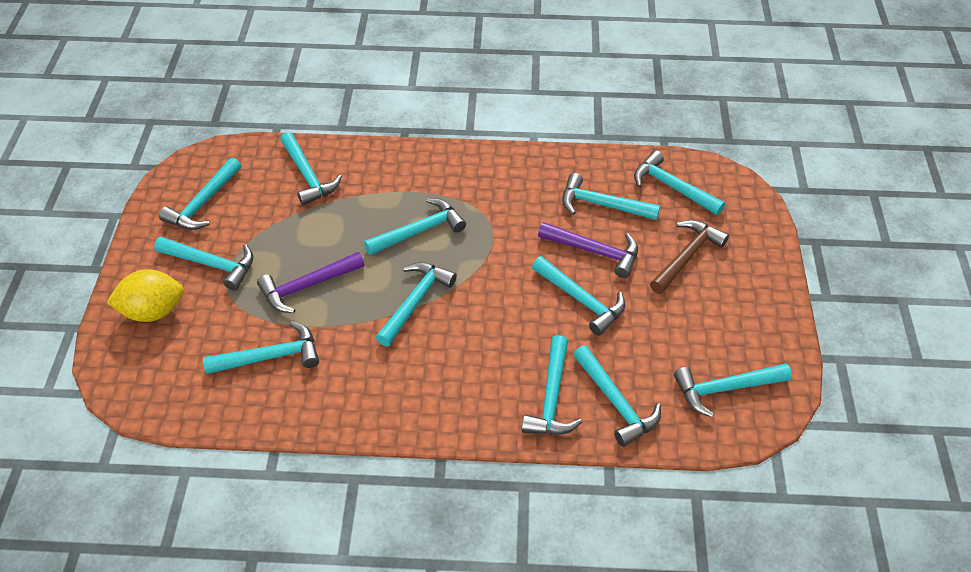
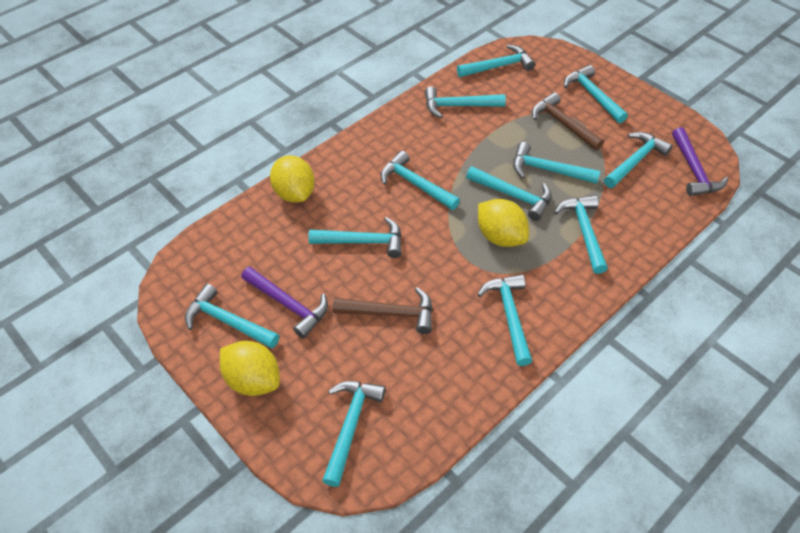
brown hammer: [650,220,729,294] = 1 -> [333,287,433,334] [532,92,604,150] = 2
yellow lemon: [106,269,184,322] = 1 -> [220,341,280,396] [270,155,315,203] [478,199,529,247] = 3

